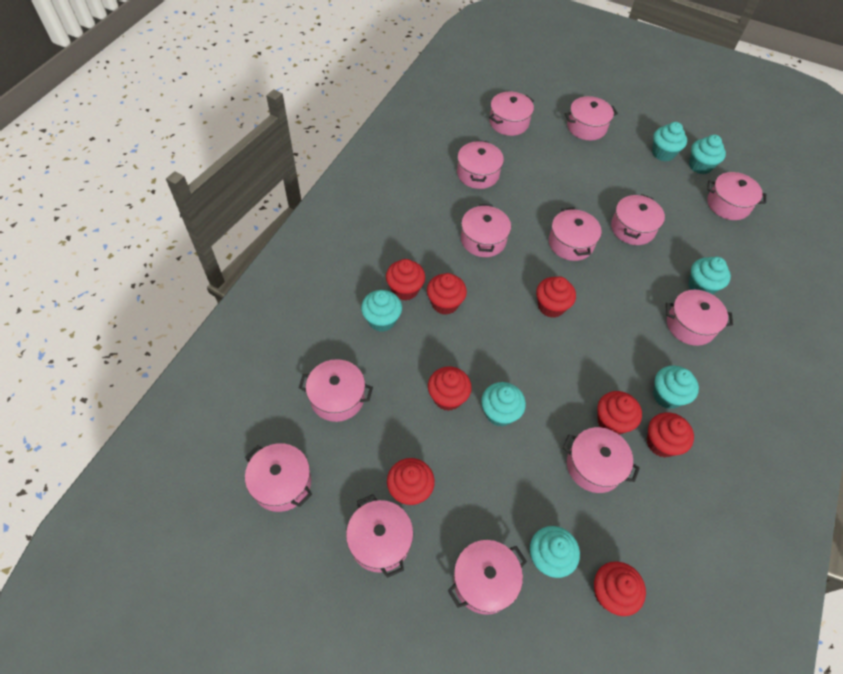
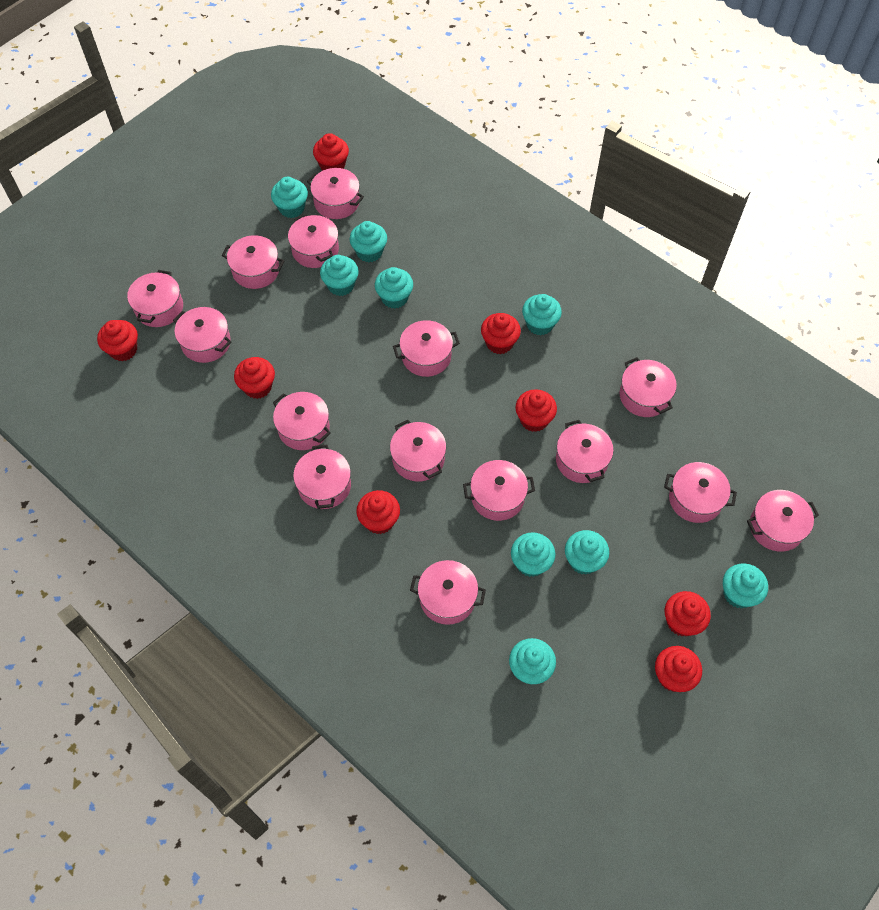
pink pot: [245,443,312,512] [299,359,373,422] [346,494,413,578] [448,540,527,615] [457,140,504,189] [461,204,511,257] [489,92,534,136] [549,207,601,261] [563,427,640,493] [565,96,618,140] [611,194,665,245] [666,290,733,346] [707,172,766,220] = 13 -> [127,270,183,327] [173,307,231,363] [222,235,284,289] [273,392,331,450] [288,214,339,268] [293,445,351,509] [307,168,364,219] [390,419,446,482] [393,320,460,377] [410,560,486,625] [463,460,535,521] [556,420,614,483] [620,357,677,417] [664,462,737,523] [747,490,819,551] = 15
turquoise cupcake: [361,290,402,332] [481,382,526,427] [530,526,580,578] [652,122,687,162] [653,365,699,409] [689,135,726,174] [689,257,731,295] = 7 -> [271,177,308,218] [320,255,359,296] [350,221,387,262] [375,267,413,309] [509,638,556,684] [511,532,555,577] [522,294,562,335] [565,530,609,575] [723,563,768,608] = 9

